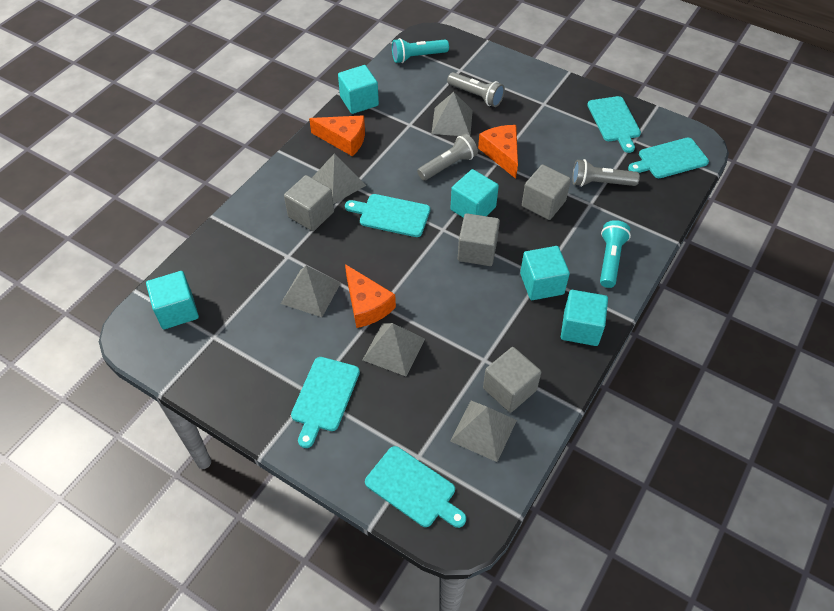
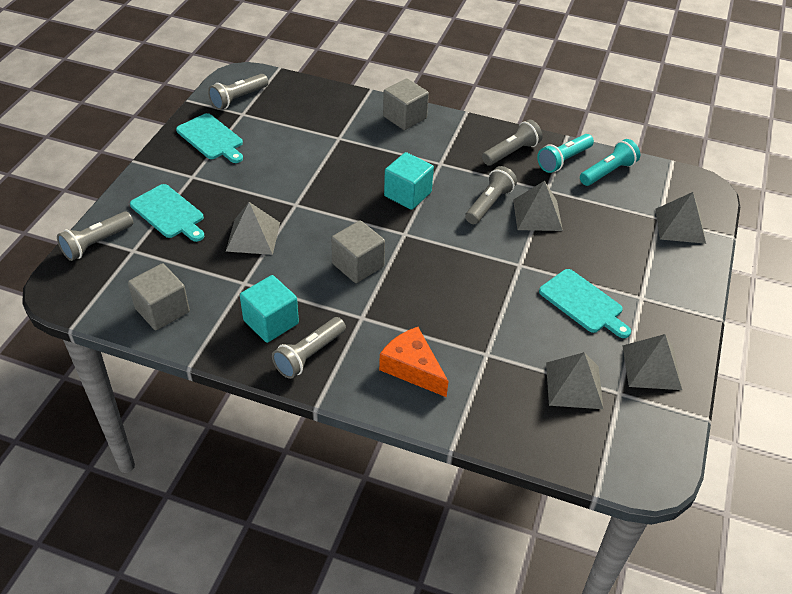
grey cube: [284,175,334,231] [458,213,500,266] [483,347,541,413] [522,165,571,220] = 4 -> [128,263,190,330] [331,220,385,283] [383,78,429,130] = 3
grey flashlight: [417,134,478,181] [447,72,505,107] [572,159,640,187] = 3 -> [57,212,133,261] [208,74,268,110] [272,317,346,379] [465,166,517,224] [482,120,543,166] = 5
orange cheese: [309,115,365,156] [345,264,396,328] [478,125,518,179] = 3 -> [379,327,449,397] = 1
turquoise cube: [146,271,199,329] [338,65,379,114] [450,169,499,218] [520,246,570,300] [561,290,608,346] = 5 -> [240,275,299,343] [384,152,434,210] = 2
turquoise cutting board: [291,357,360,448] [345,194,430,237] [365,446,466,528] [587,96,641,153] [628,138,709,178] = 5 -> [130,184,204,242] [176,113,243,163] [539,269,631,338] = 3

